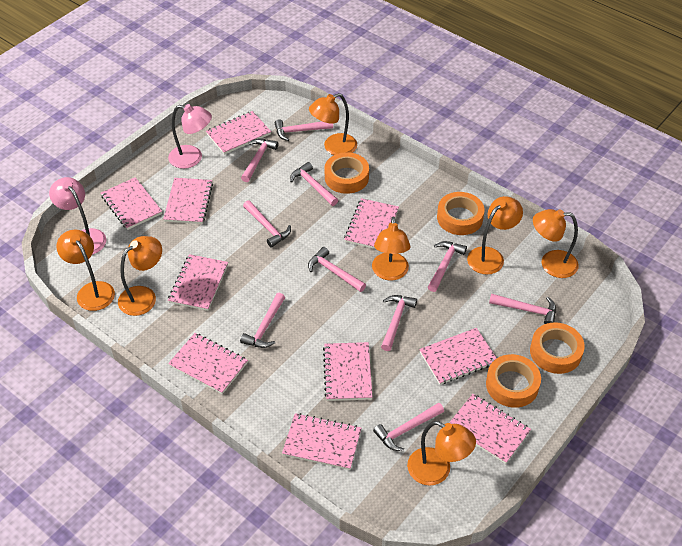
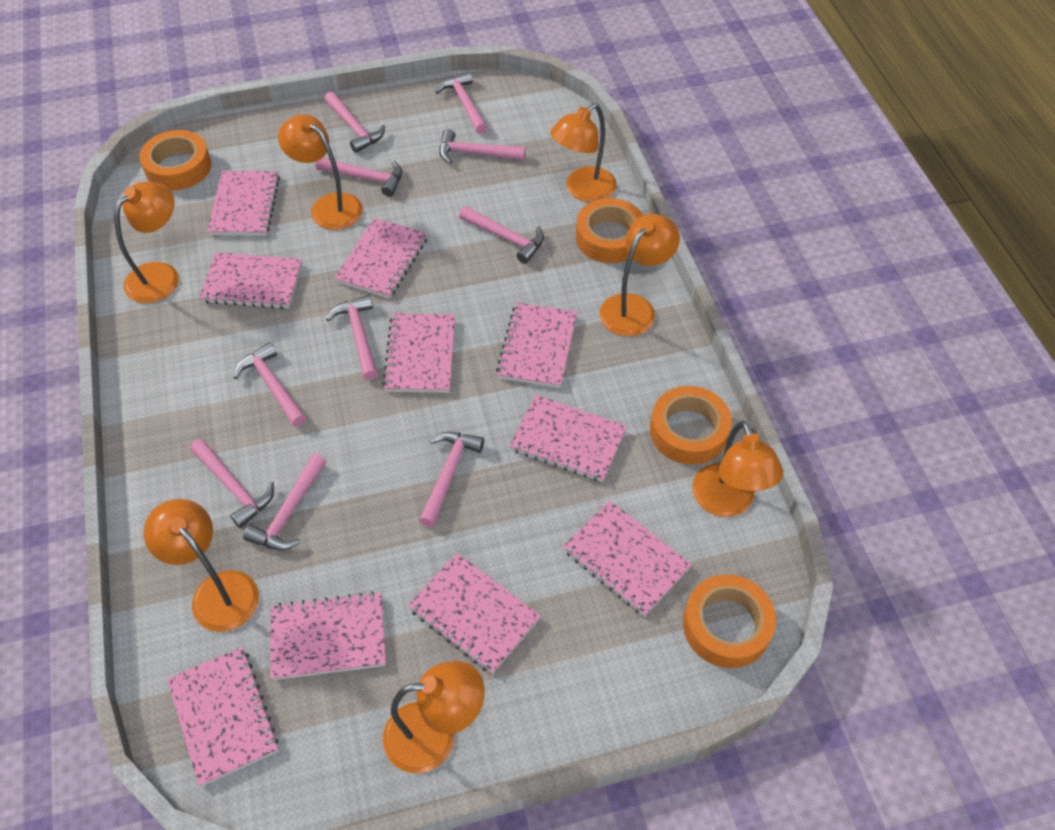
pink lamp: [49,177,106,255] [168,104,212,169] = 2 -> none = 0

